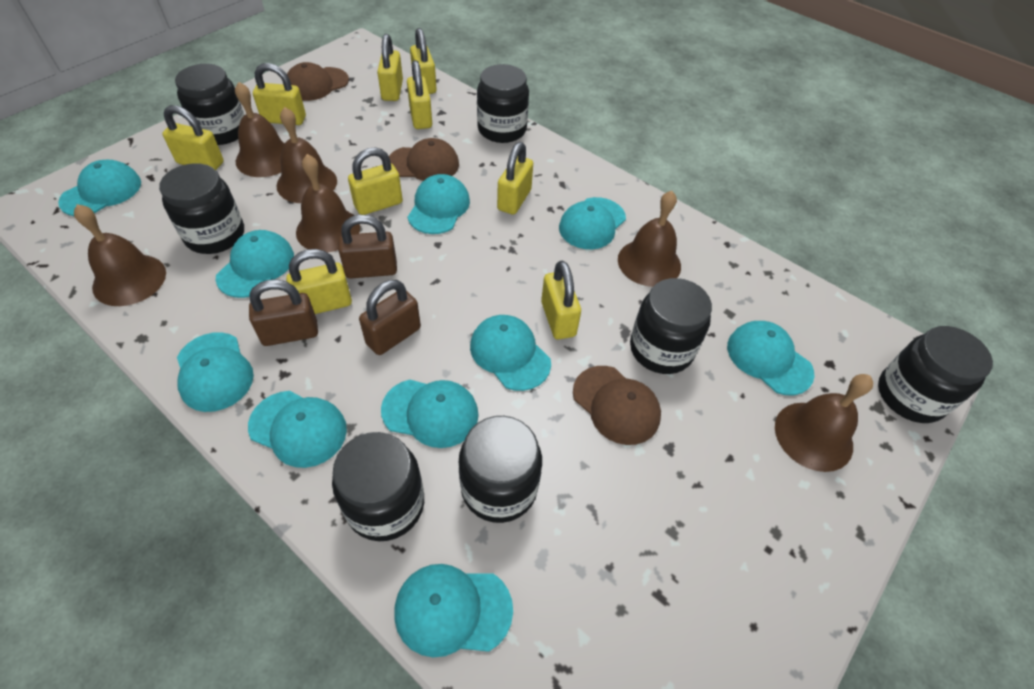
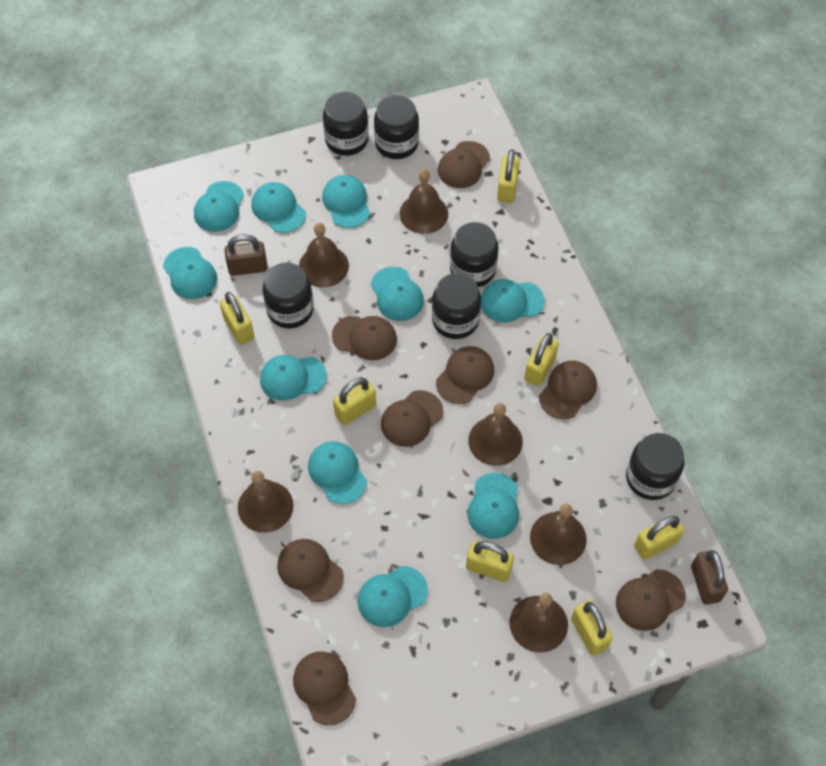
black jar: [159,163,244,254] [175,64,244,145] [332,432,424,541] [459,416,542,523] [477,64,529,143] [630,278,712,374] [878,326,993,423] = 7 -> [263,263,314,328] [323,92,369,156] [374,95,419,159] [432,273,481,339] [450,222,499,287] [626,433,684,500] = 6
brown cap: [287,62,349,101] [389,138,459,181] [573,366,661,445] = 3 -> [277,539,344,602] [293,651,356,725] [332,316,397,360] [381,390,444,447] [436,346,494,404] [438,141,490,188] [539,361,597,419] [616,569,686,631] = 8
brown padlock: [249,279,318,346] [338,215,397,279] [359,280,421,355] = 3 -> [225,234,268,276] [691,550,728,605] = 2
yellow padlock: [162,105,224,170] [253,63,306,125] [286,249,352,314] [348,147,403,215] [377,34,403,101] [407,60,432,129] [410,28,437,94] [497,142,533,215] [541,260,581,339] = 9 -> [220,292,255,345] [333,377,376,425] [466,541,514,582] [497,149,520,203] [524,333,559,386] [571,600,613,656] [634,515,684,560] = 7

